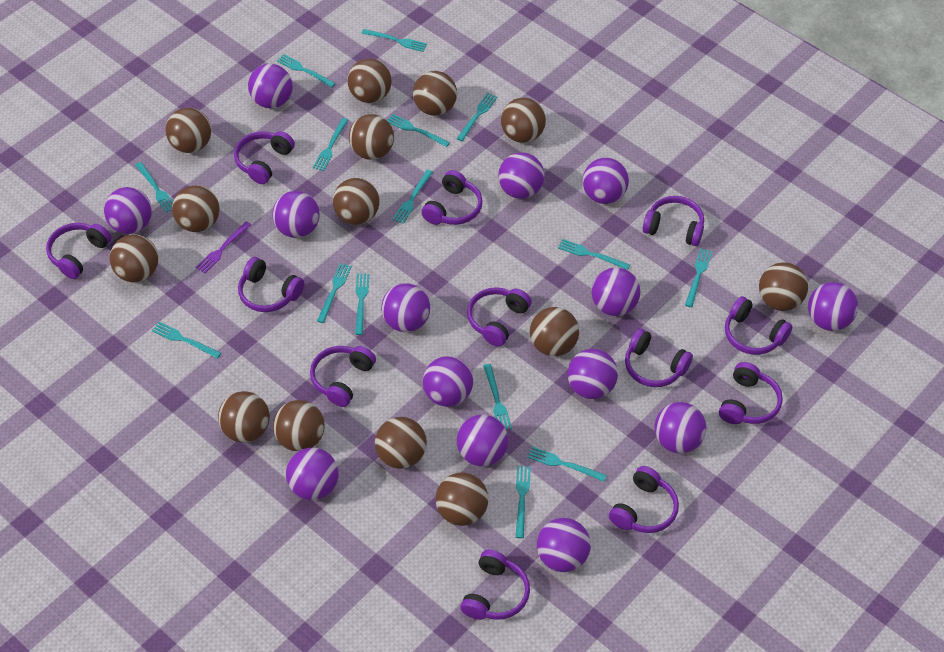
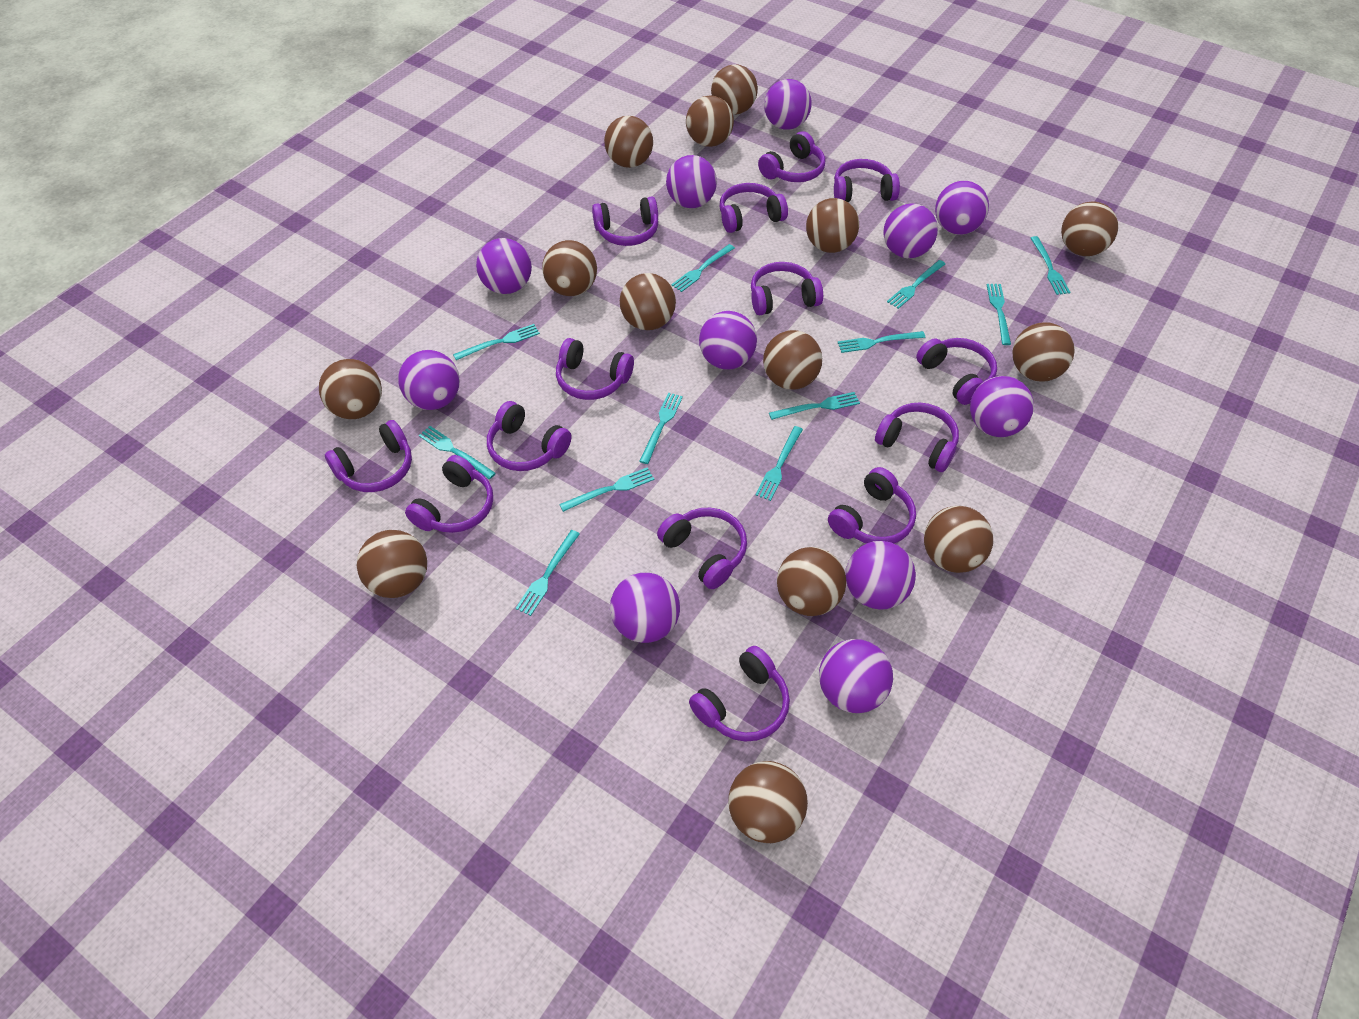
purple ball: [104,187,152,234] [248,64,293,108] [272,191,320,238] [286,448,338,500] [381,283,430,332] [423,356,473,407] [457,415,508,466] [498,152,544,199] [537,518,591,572] [568,349,618,399] [582,158,629,204] [592,268,640,316] [654,402,706,454] [808,282,858,331] = 14 -> [398,350,460,410] [476,238,532,294] [610,573,680,643] [666,155,717,208] [699,311,757,370] [764,79,812,130] [819,639,893,713] [846,541,916,610] [883,203,938,258] [935,181,989,235] [970,376,1034,437] = 11
purple fork: [195,221,251,274] = 1 -> none = 0
purple headphones: [46,223,112,279] [234,131,295,184] [238,257,304,312] [310,346,376,407] [421,170,483,225] [460,550,530,620] [467,287,532,347] [609,466,679,533] [625,328,693,387] [643,196,704,246] [719,362,783,424] [725,296,793,355] = 12 -> [325,420,412,492] [405,455,493,533] [487,401,571,471] [556,338,634,400] [592,197,658,246] [657,508,747,589] [689,646,790,742] [720,183,788,233] [751,262,823,315] [758,131,825,182] [828,467,916,543] [834,159,900,202] [875,402,959,472] [916,338,997,405] = 14
turquoise fork: [135,162,173,213] [152,322,221,359] [277,54,336,88] [313,118,348,171] [317,263,352,323] [355,274,369,335] [361,29,427,52] [387,114,450,147] [392,170,433,224] [456,93,497,141] [483,364,512,430] [515,466,531,538] [527,446,607,482] [558,239,630,270] [685,248,712,307] = 15 -> [419,426,496,479] [453,324,540,360] [515,530,580,616] [559,467,654,512] [639,393,683,464] [671,244,735,292] [755,426,803,501] [769,392,860,420] [838,331,925,353] [887,260,945,309] [986,284,1011,345] [1031,236,1070,295] = 12

